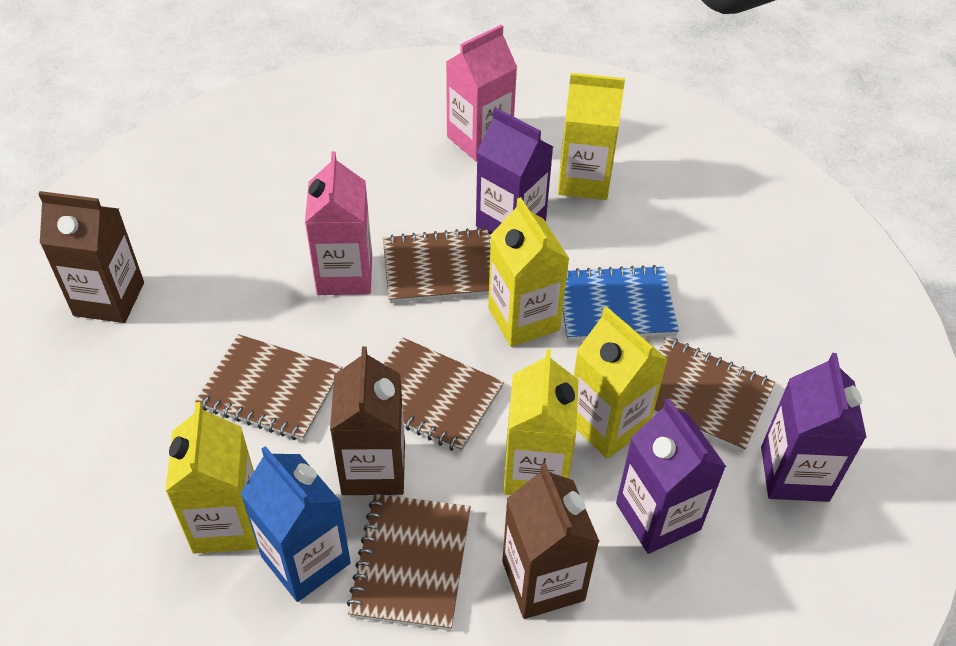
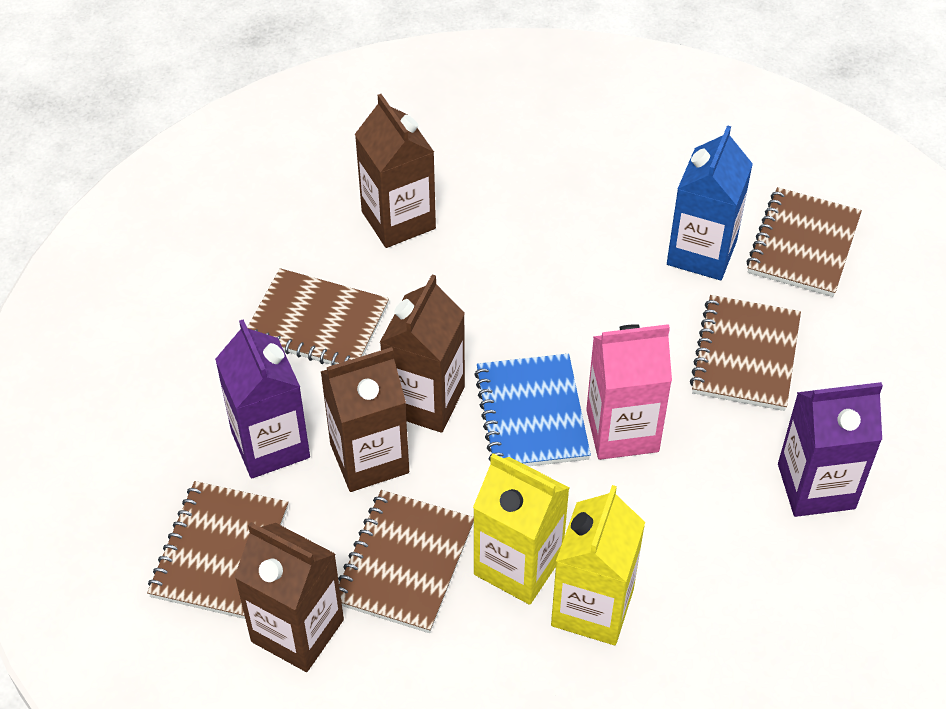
brown carton: [39,191,144,323] [330,346,405,495] [502,463,600,619] = 3 -> [234,522,344,672] [321,347,409,492] [355,94,436,248] [380,274,465,433] = 4
pink carton: [305,152,372,295] [446,25,517,162] = 2 -> [586,324,672,460] = 1
purple carton: [476,107,553,235] [616,398,726,554] [761,353,867,502] = 3 -> [215,319,310,478] [778,382,883,517] = 2
yellow carton: [165,402,258,554] [488,197,569,347] [503,349,579,495] [558,73,625,200] [574,306,668,459] = 5 -> [473,453,569,605] [551,485,645,645] = 2

